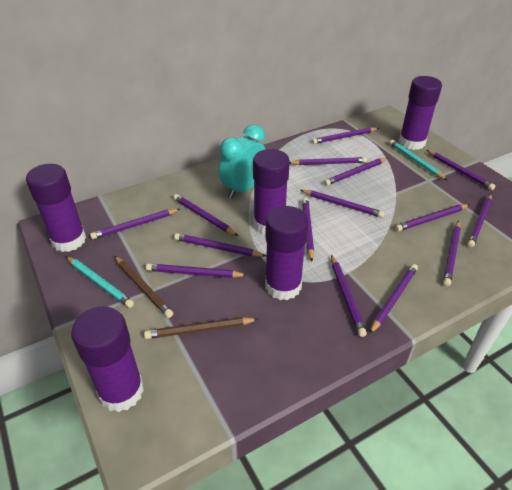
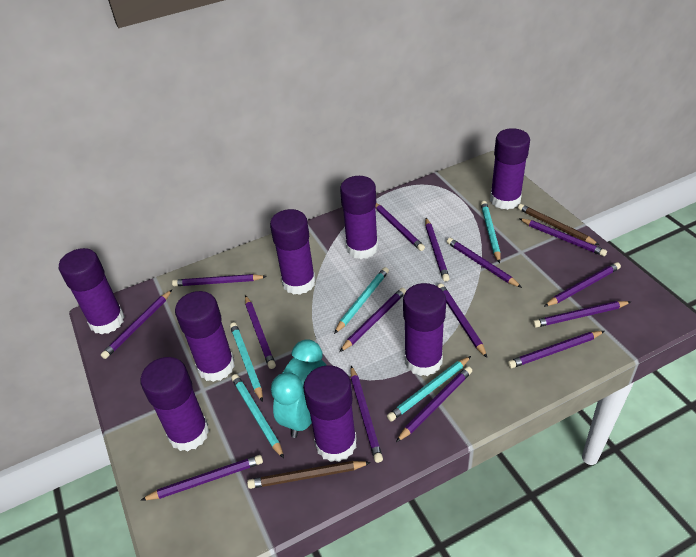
purple glue stick: [26,164,86,252] [71,306,144,412] [253,149,290,234] [265,206,308,300] [399,76,442,150] = 5 -> [59,248,125,334] [140,357,209,451] [175,291,235,382] [270,209,316,295] [303,365,357,462] [340,176,378,259] [403,283,446,376] [490,128,530,210] = 8
turquoise pencil: [66,256,134,308] [389,140,447,180] = 2 -> [230,322,263,402] [231,374,284,458] [334,267,389,334] [387,356,471,422] [481,201,501,263] = 5

